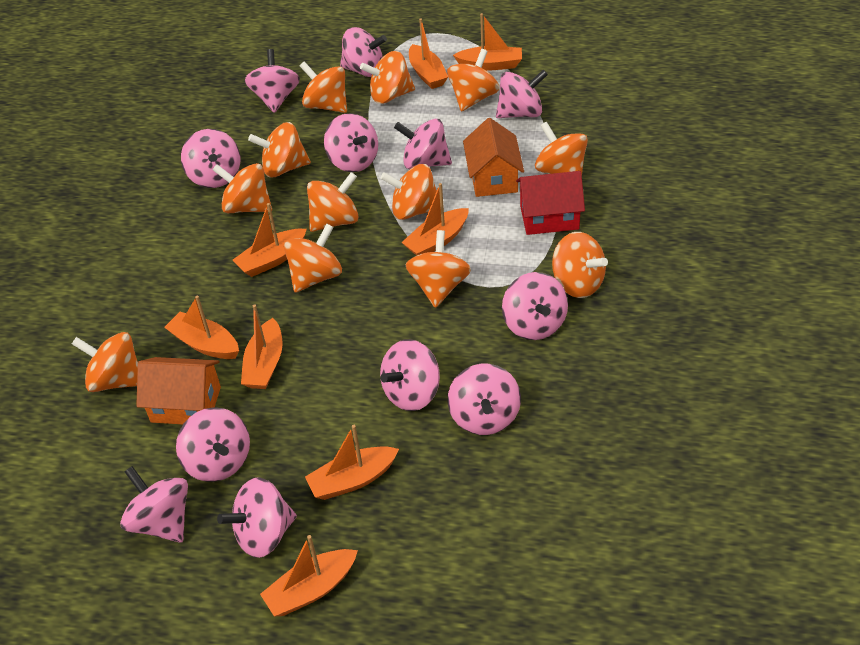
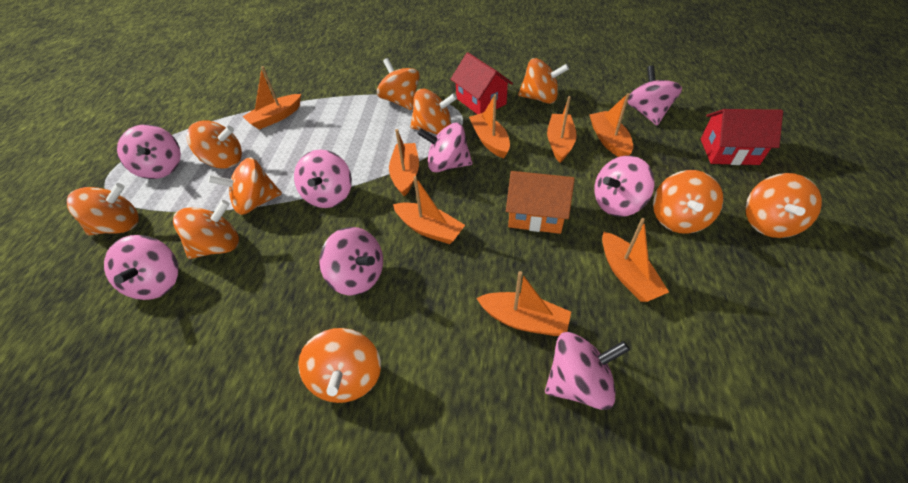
orange house: [136,357,221,424] [463,118,524,197] = 2 -> [506,171,575,234] = 1
orange spinning top: [72,332,138,392] [212,163,272,213] [248,122,311,177] [284,224,342,293] [300,61,347,113] [307,172,359,232] [360,51,415,104] [380,164,437,220] [405,230,471,308] [447,49,499,111] [535,122,588,174] [552,232,608,298] = 12 -> [67,183,139,235] [173,200,239,259] [187,120,242,169] [208,157,282,215] [298,328,381,403] [377,58,420,110] [410,89,457,134] [518,58,569,104] [653,170,723,234] [746,173,822,238] = 10
pink spinning top: [120,466,188,543] [176,407,250,482] [181,129,240,188] [217,478,297,558] [245,49,300,113] [324,113,378,172] [340,27,387,77] [380,339,440,411] [394,119,452,169] [448,364,521,435] [496,70,548,118] [502,272,568,340] = 12 -> [104,235,178,300] [117,125,181,179] [294,150,352,208] [319,227,383,295] [417,123,473,173] [545,332,630,410] [594,155,654,217] [628,65,682,125] = 8
red house: [516,171,585,235] = 1 -> [451,52,513,114] [701,109,783,165] = 2

